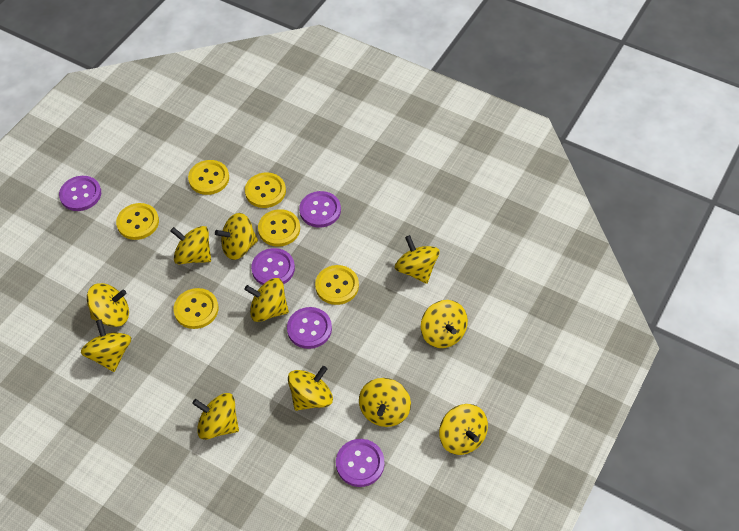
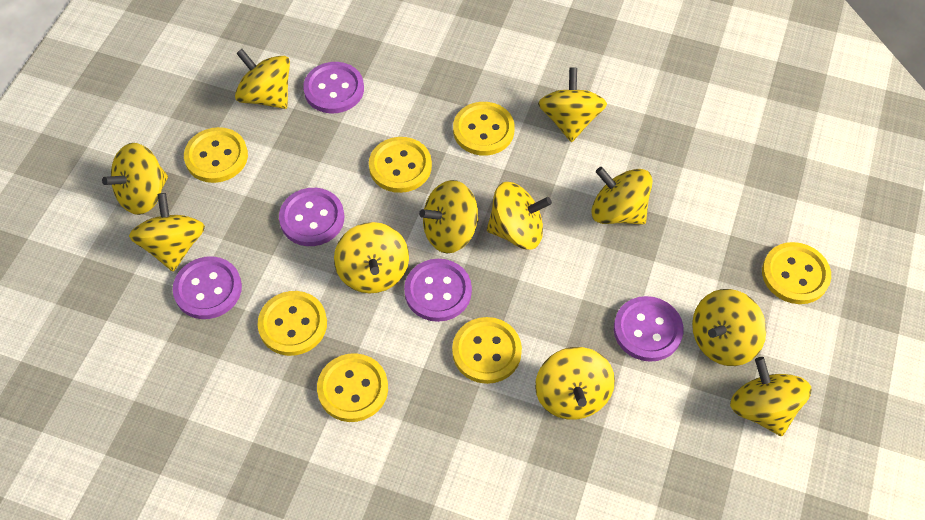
yellow button: [116,203,159,240] [174,288,218,329] [188,160,229,195] [245,172,286,208] [258,209,300,246] [315,265,359,305] = 6 -> [184,127,248,183] [258,291,327,356] [317,353,388,422] [369,137,432,193] [452,317,522,384] [453,102,515,156] [762,242,831,304] = 7

